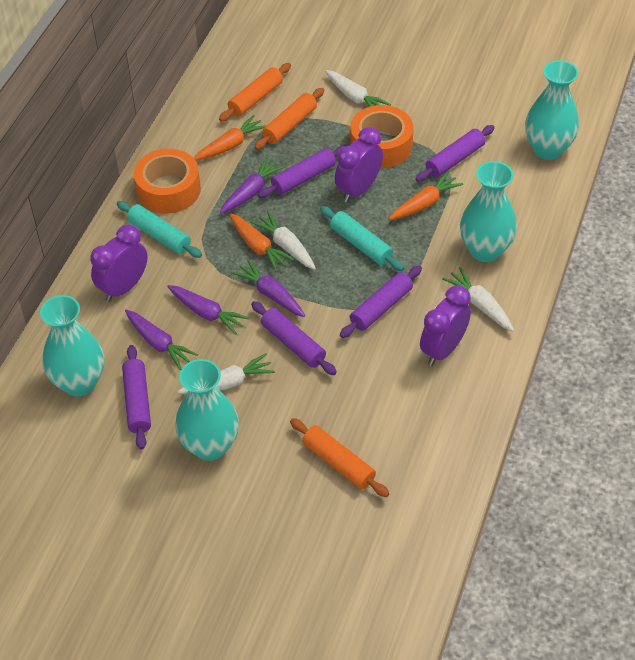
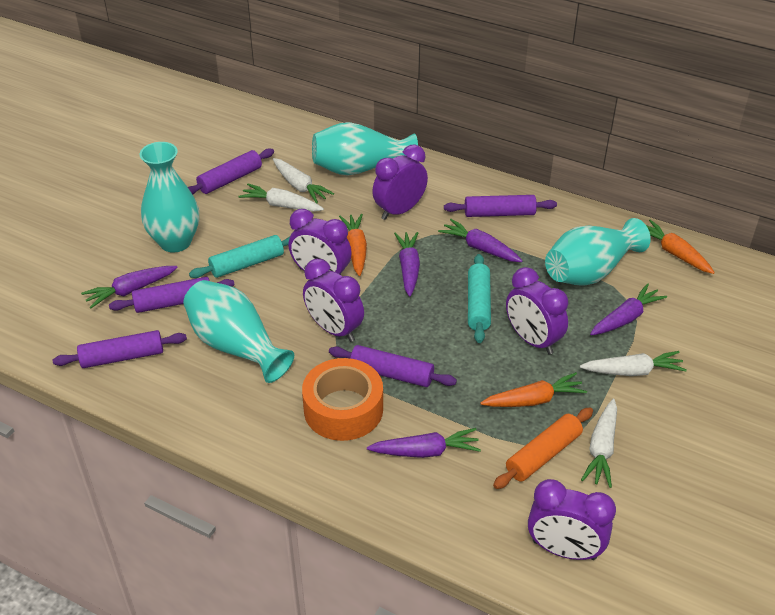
orange rolling pin: [219,63,291,122] [254,88,324,150] [290,418,389,497] = 3 -> [493,407,593,489] = 1
orange tape: [134,149,201,214] [350,105,414,168] = 2 -> [302,358,383,441] = 1
purple carrot: [125,310,198,370] [167,285,249,335] [220,157,284,214] [232,259,305,317] = 4 -> [81,266,178,309] [367,428,481,458] [394,232,420,297] [438,219,523,262] [590,283,667,335] = 5
purple clock: [90,224,148,302] [335,127,383,202] [420,285,471,366] = 3 -> [289,209,352,276] [303,259,364,342] [372,144,428,220] [506,267,568,355] [528,479,616,560] = 5

